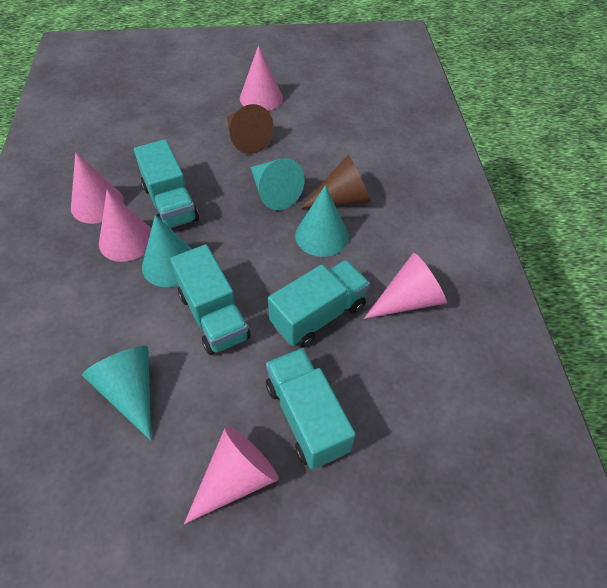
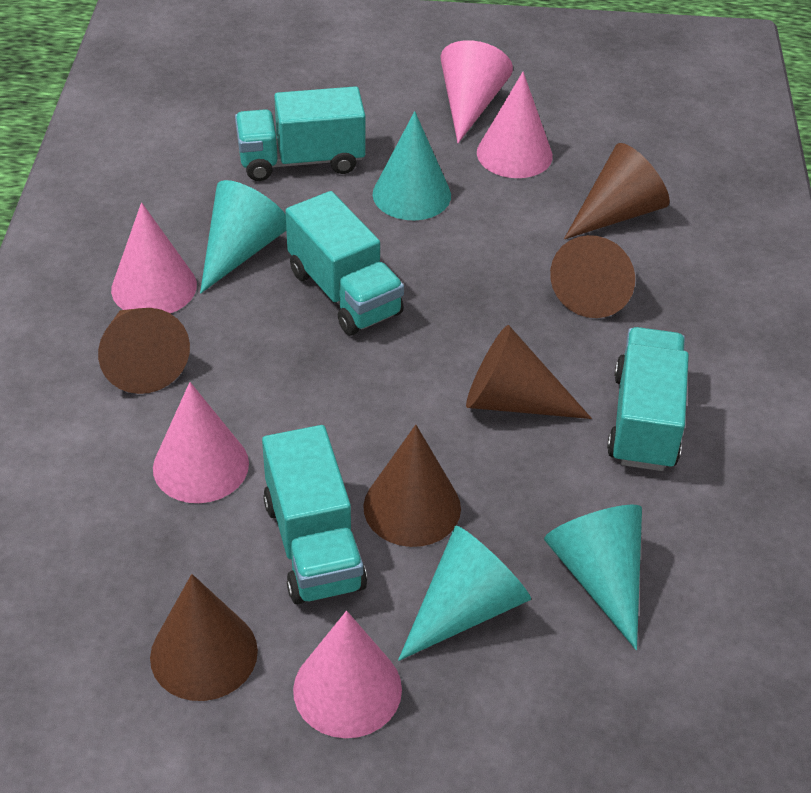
brown cone: [227,104,274,154] [299,155,371,209] = 2 -> [98,308,190,394] [150,574,258,701] [363,425,461,547] [466,325,592,419] [550,235,635,318] [564,143,670,239] = 6

